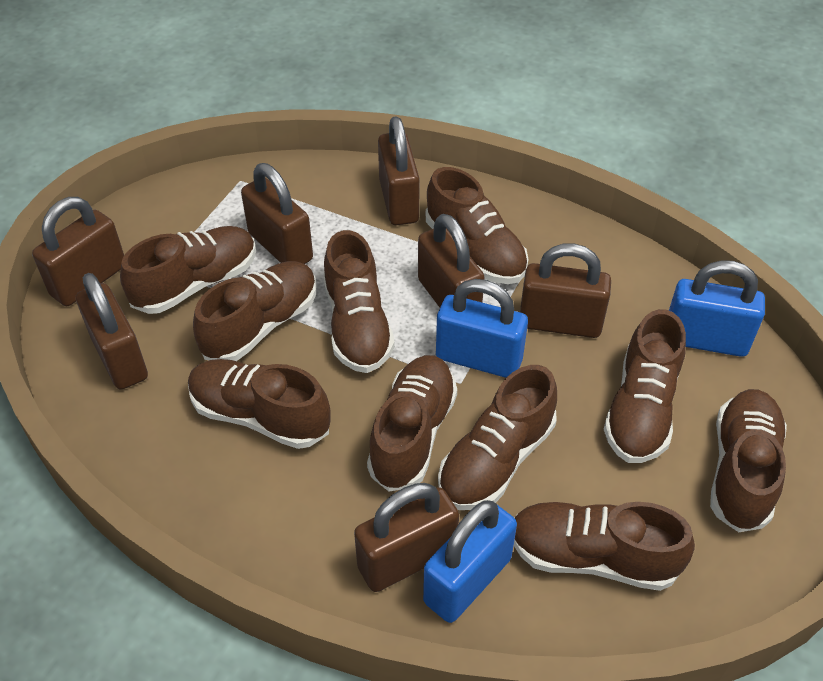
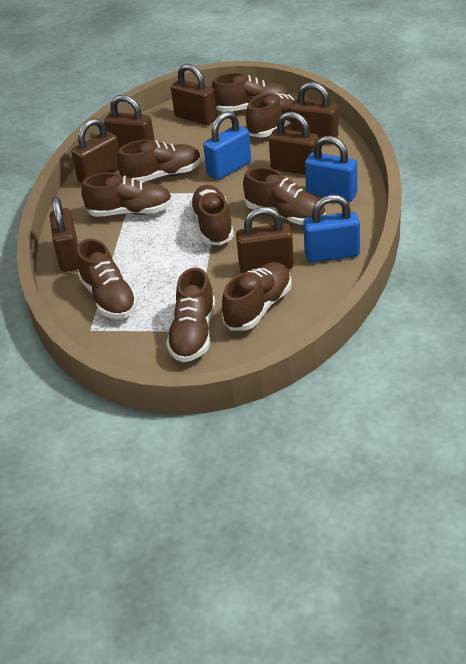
brown shoe: [120,226,256,314] [188,359,331,449] [193,261,316,361] [323,230,395,373] [367,355,457,491] [426,167,528,284] [438,365,557,510] [514,502,695,591] [604,309,686,463] [710,389,787,532] = 10 -> [76,239,138,319] [81,173,173,217] [117,140,201,182] [166,267,215,362] [190,185,234,245] [211,73,290,112] [222,262,292,330] [243,167,325,225] [246,93,310,138] = 9

